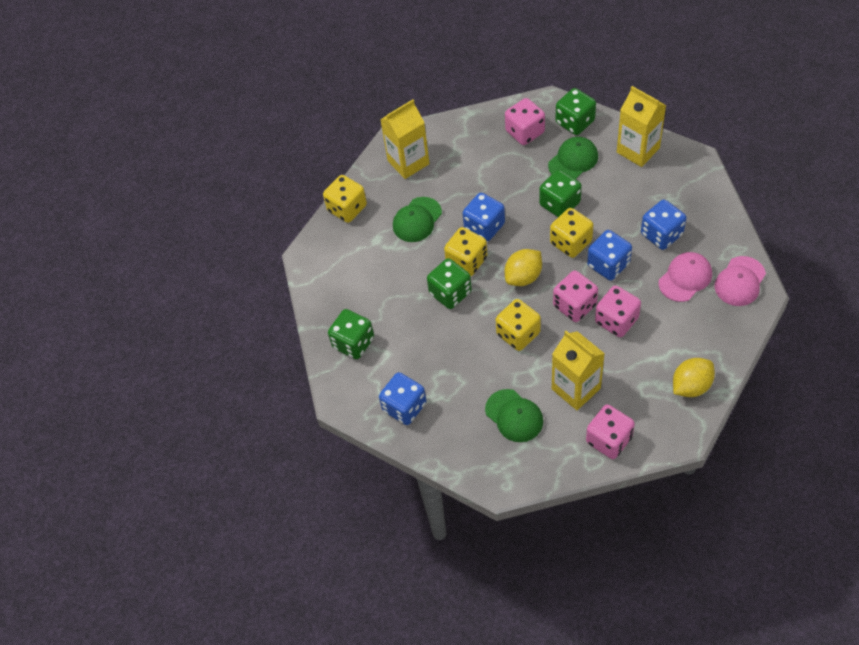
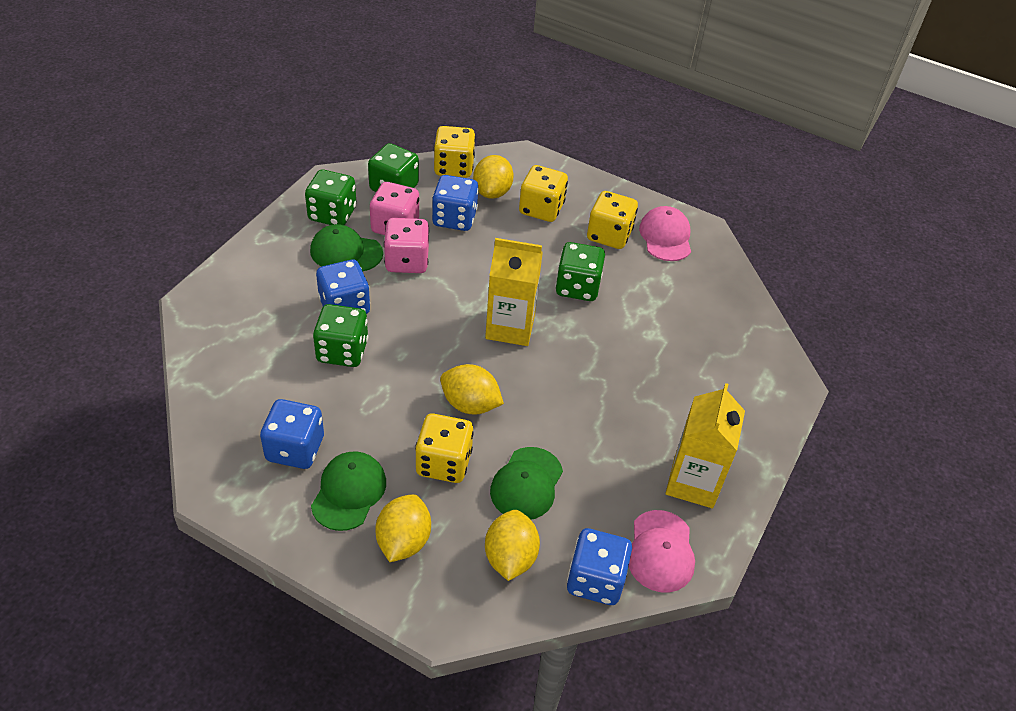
pink dice: [505,98,545,145] [553,271,598,322] [586,404,635,459] [595,285,641,337] = 4 -> [370,182,419,235] [384,218,429,273] = 2
yellow carton: [380,100,430,179] [552,331,605,410] [617,86,666,167] = 3 -> [485,238,543,346] [665,383,745,508] = 2
yellow lemon: [505,249,542,286] [673,358,715,397] = 2 -> [376,494,431,562] [440,364,504,415] [473,155,514,199] [485,510,540,581] = 4

